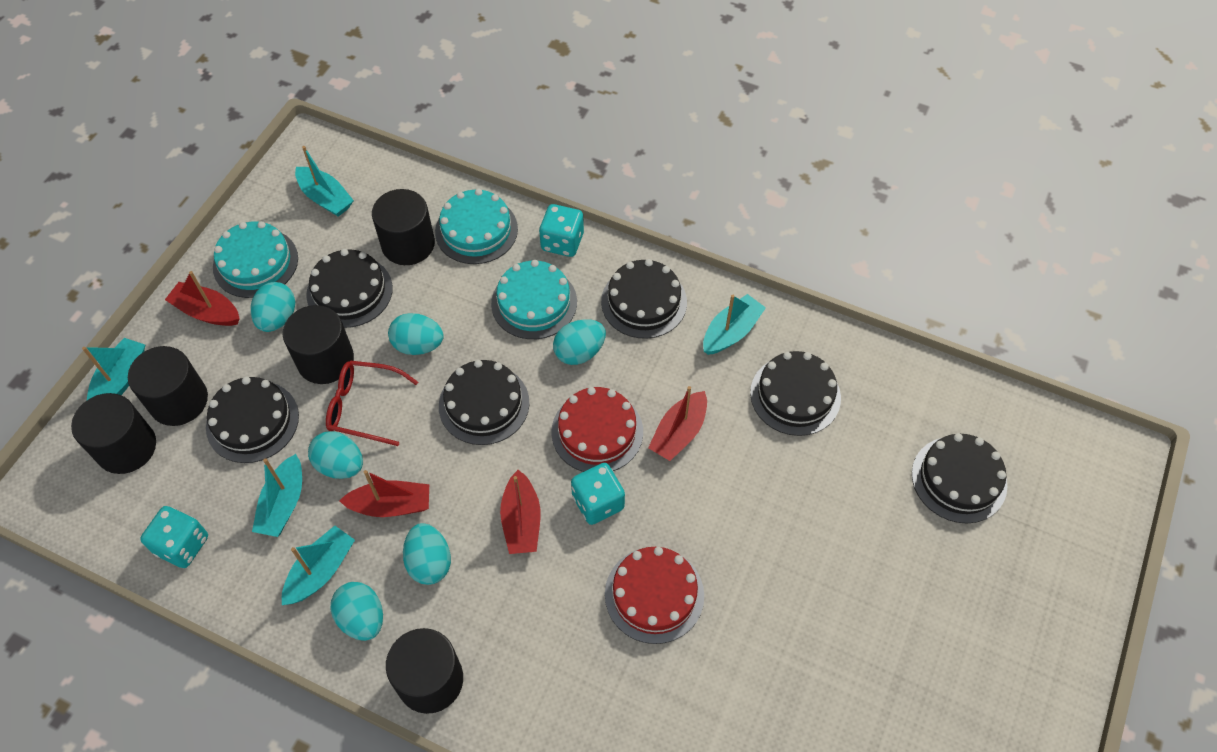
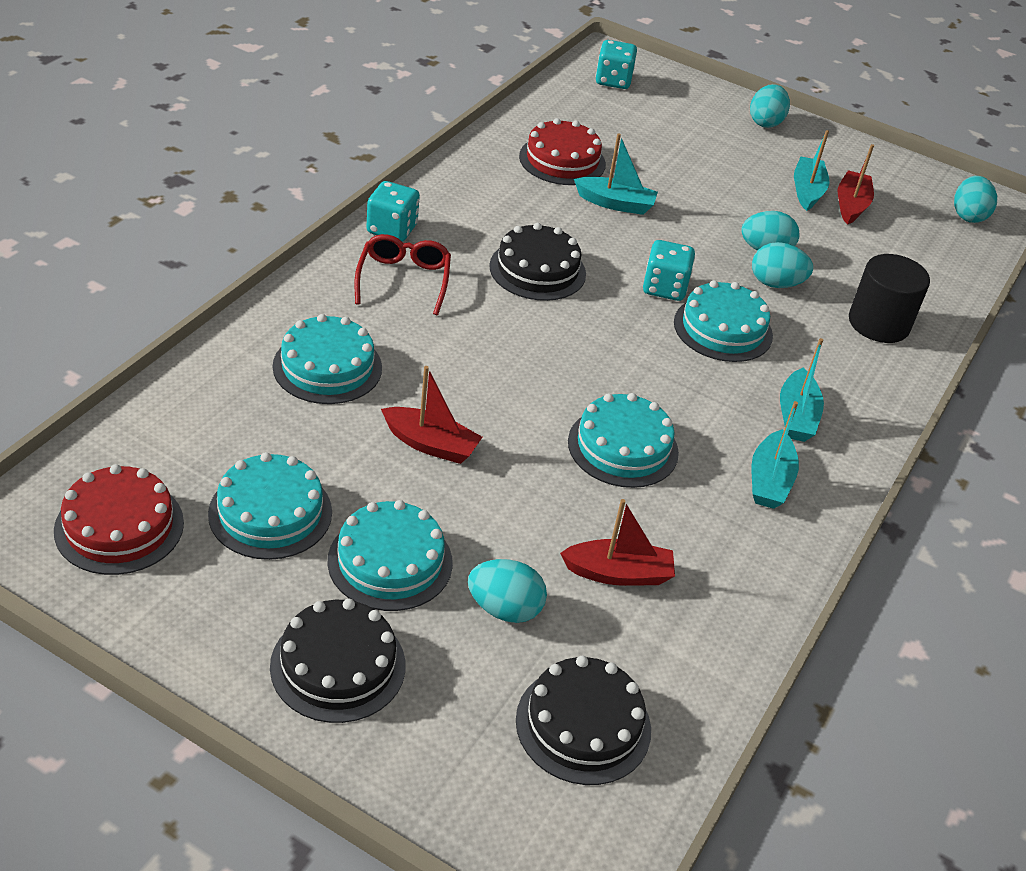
black cake: [206,377,299,463] [306,249,393,328] [439,360,529,445] [601,259,687,339] [750,351,841,436] [912,433,1007,524] = 6 -> [270,599,405,723] [489,223,586,301] [516,656,651,785] = 3
black cylinder: [71,393,156,474] [128,346,208,426] [283,305,354,384] [372,189,435,265] [386,628,463,714] = 5 -> [849,254,930,343] = 1
red boat: [165,271,240,326] [339,470,429,517] [500,470,541,554] [648,386,707,461] = 4 -> [381,366,483,464] [560,499,675,586] [838,144,874,225] = 3
turquoise boat: [82,338,145,400] [252,454,302,537] [282,526,355,605] [295,146,354,217] [703,294,766,355] = 5 -> [574,133,658,215] [752,401,799,509] [780,338,824,442] [794,130,830,211] = 4
turquoise cake: [213,221,298,298] [435,189,518,264] [491,260,577,339] = 3 -> [208,452,332,560] [273,314,382,404] [328,500,453,611] [568,393,679,488] [674,280,773,362] = 5
turquoise egg: [251,282,295,332] [308,431,363,479] [331,582,383,641] [388,313,444,355] [403,523,451,585] [553,319,606,365] = 6 -> [468,559,547,623] [741,211,800,251] [750,84,790,128] [752,242,813,288] [954,176,997,223] = 5

